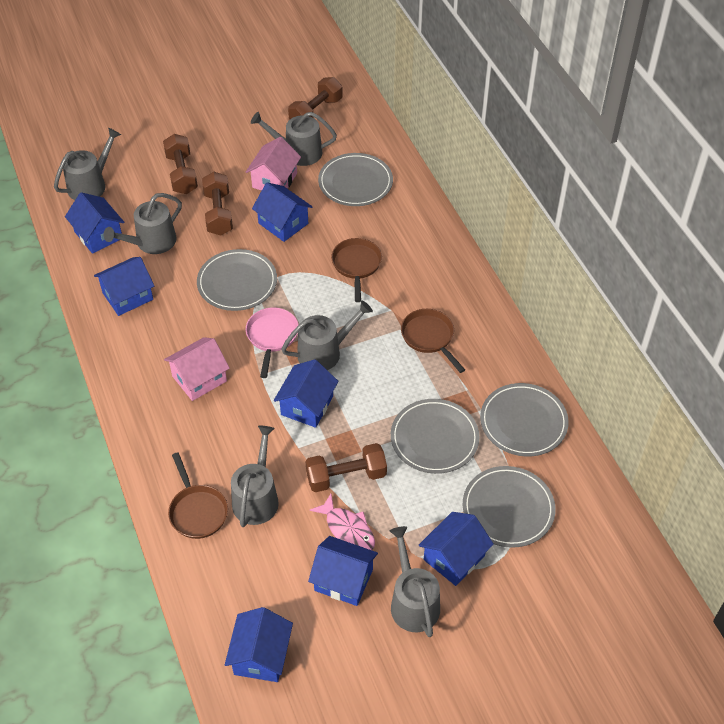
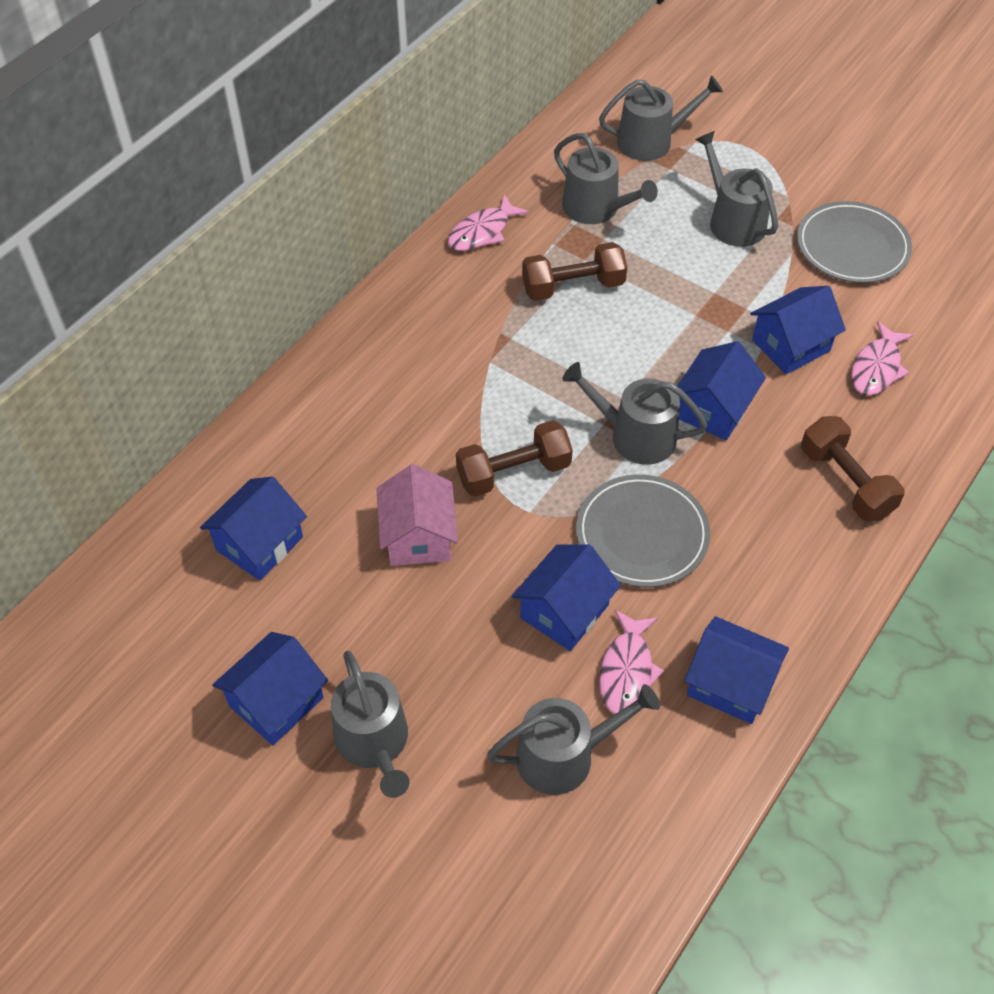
blue house: [65,192,124,254] [94,257,154,316] [225,607,293,682] [252,182,312,242] [274,359,338,428] [308,536,378,606] [419,512,494,586] = 7 -> [200,477,307,581] [212,632,328,745] [512,545,621,651] [677,341,766,440] [684,616,789,724] [750,286,846,374] = 6
brown dumbbell: [163,134,198,194] [202,172,233,235] [288,77,343,119] [305,443,387,492] = 4 -> [456,420,573,497] [522,242,627,301] [801,416,904,522] = 3
brown pan: [168,452,228,539] [331,238,382,302] [401,309,465,373] = 3 -> none = 0
grey plate: [197,249,277,311] [318,153,393,206] [391,399,480,474] [463,466,555,548] [480,383,569,457] = 5 -> [576,474,710,587] [797,201,912,283] = 2
pink fish: [309,494,375,550] = 1 -> [448,194,529,251] [599,610,664,714] [851,321,913,396] = 3
pink house: [164,337,230,401] [246,137,301,191] = 2 -> [376,464,458,566] = 1
pink pan: [246,308,299,378] = 1 -> none = 0

